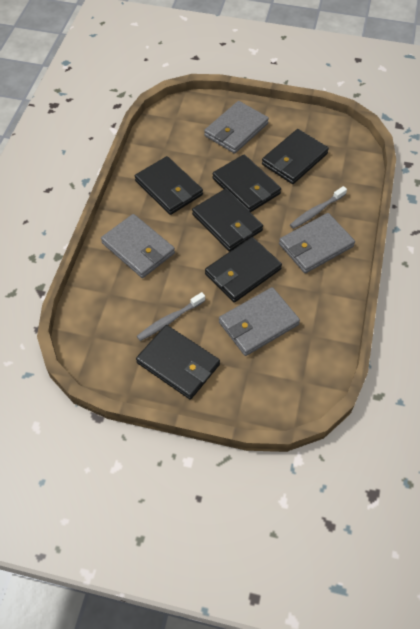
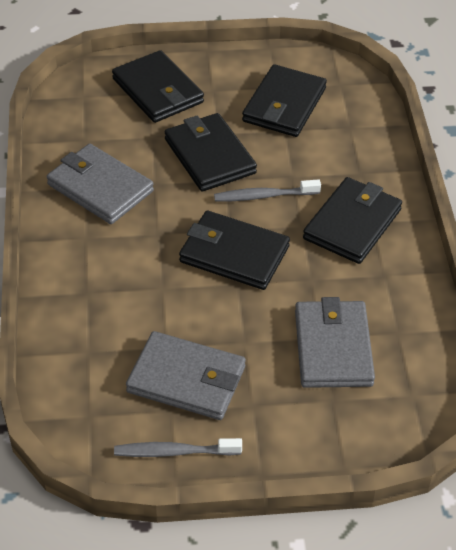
black wallet: [135,156,203,215] [136,325,220,400] [192,189,263,251] [205,237,282,303] [212,155,281,213] [262,129,329,184] = 6 -> [112,50,204,123] [165,113,257,192] [179,211,290,290] [242,64,327,137] [303,177,402,264] = 5
grey wallet: [101,214,175,278] [204,101,269,154] [219,287,300,356] [279,213,355,273] = 4 -> [47,144,154,224] [126,331,246,420] [295,297,375,388] = 3

